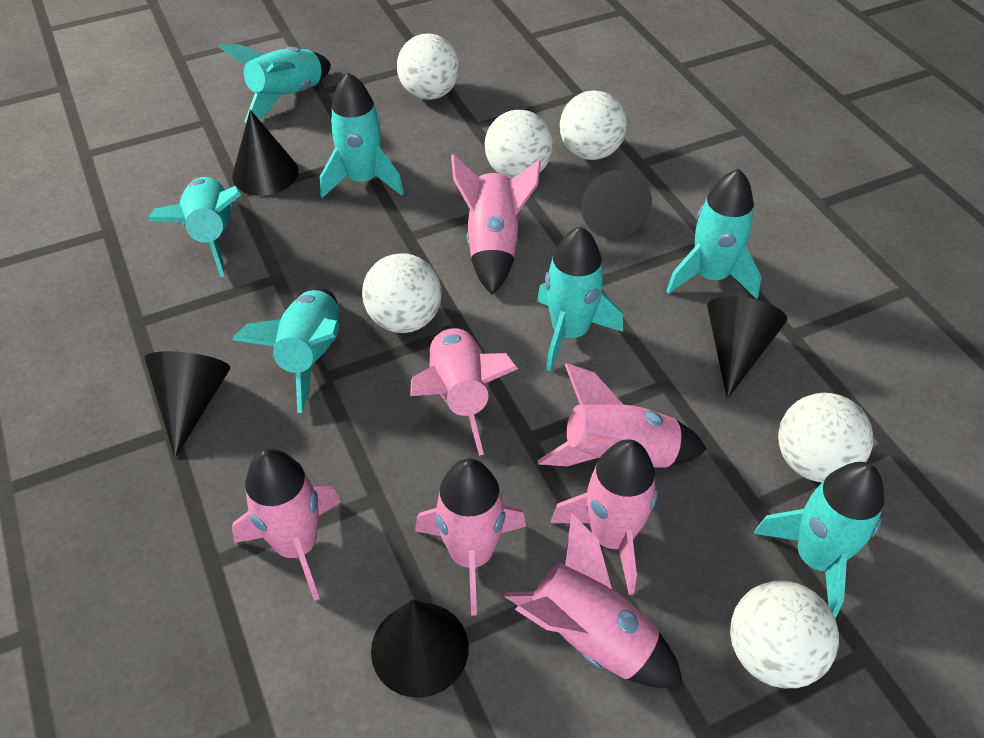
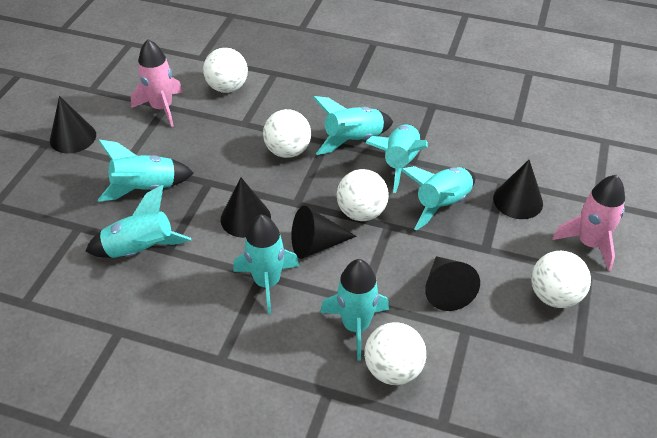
pink rocket: [232,448,341,601] [410,326,518,456] [415,458,526,616] [451,154,541,295] [504,514,683,688] [537,363,707,468] [550,439,658,595] = 7 -> [131,39,183,127] [553,175,625,271] = 2
white ball: [362,254,442,333] [397,34,460,100] [485,110,553,179] [560,91,627,160] [730,581,839,688] [778,393,874,482] = 6 -> [203,48,248,93] [263,109,311,158] [336,169,389,221] [364,322,426,385] [531,251,591,308] = 5

